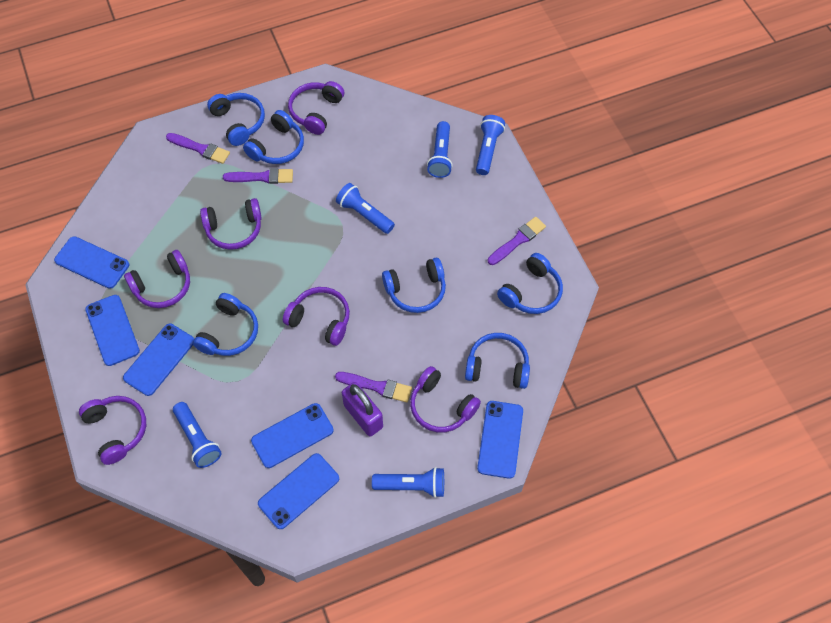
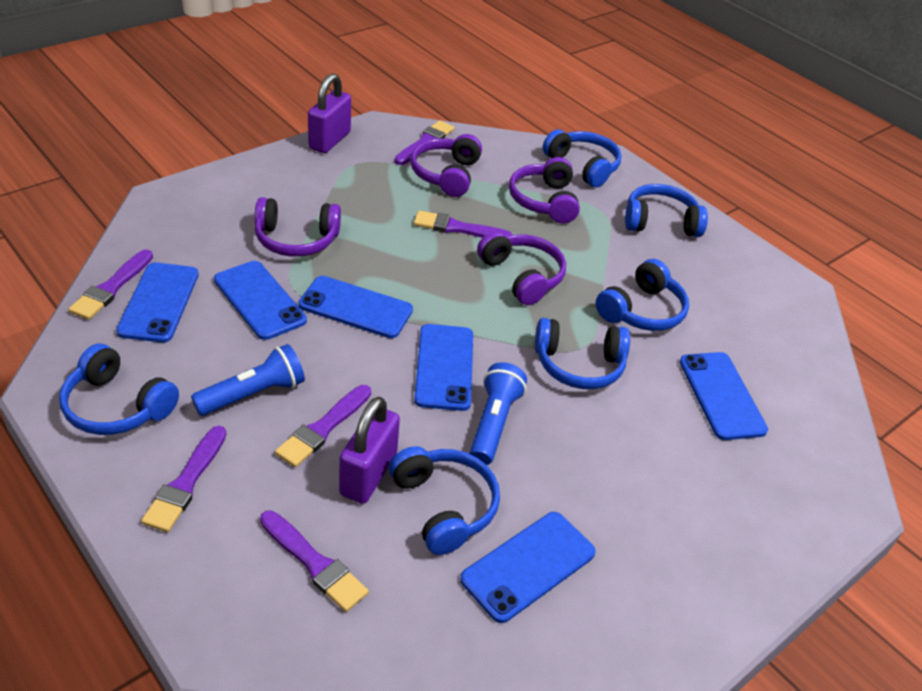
blue flashlight: [173,402,222,468] [336,183,395,234] [372,467,444,498] [427,121,453,178] [476,115,505,175] = 5 -> [191,344,305,416] [470,362,527,465] = 2
purple brush: [166,133,230,164] [223,168,293,184] [335,372,412,403] [488,217,546,265] = 4 -> [68,249,153,320] [141,426,226,532] [260,510,369,612] [275,385,371,467] [395,120,454,165] [414,210,513,238] = 6
purple headphones: [79,396,146,465] [124,250,190,308] [200,198,262,250] [283,287,350,346] [288,81,344,135] [410,366,481,432] = 6 -> [254,197,341,257] [410,134,482,197] [477,231,566,305] [509,157,580,223] = 4
purple padlock: [342,382,383,436] = 1 -> [308,73,351,153] [339,397,400,504] = 2

